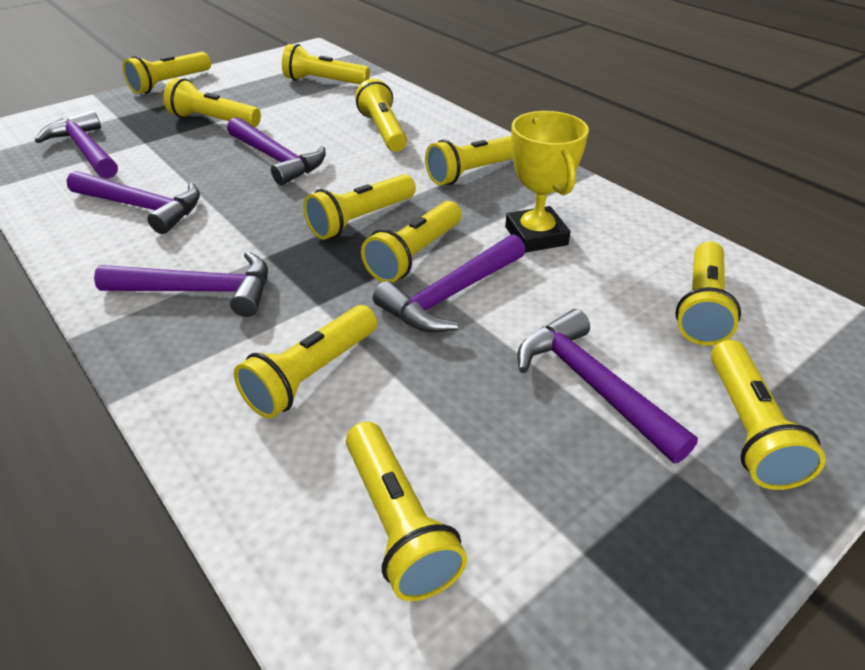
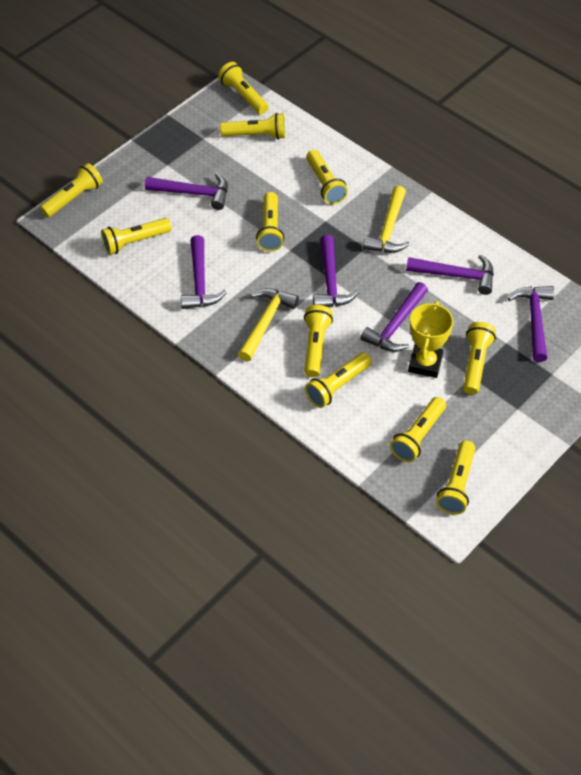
yellow hammer: none = 0 -> [238,288,299,361] [363,186,410,253] = 2

